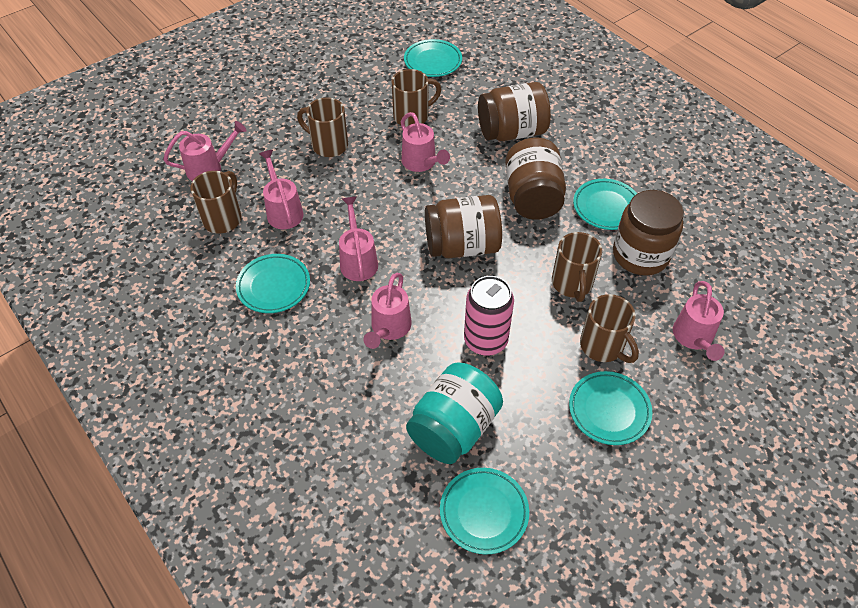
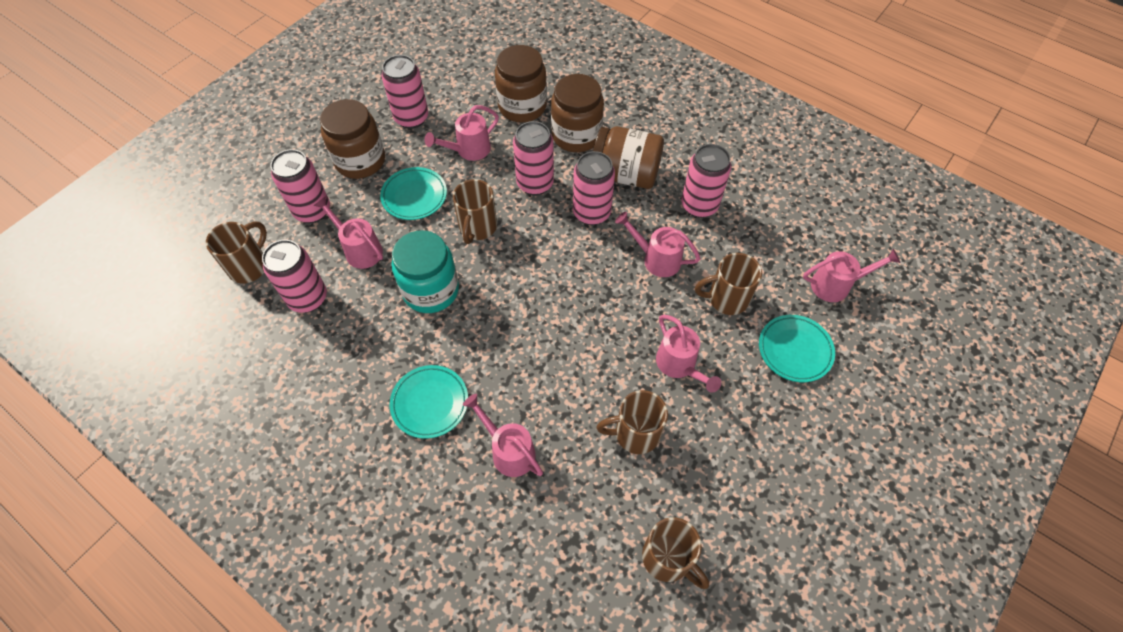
pink can: [464,276,514,356] = 1 -> [262,240,327,313] [271,149,330,223] [382,55,428,129] [513,121,554,195] [573,151,615,225] [681,144,731,218] = 6
turquoise plate: [236,254,310,313] [404,39,462,77] [440,468,529,554] [569,371,652,445] [573,179,637,230] = 5 -> [380,167,447,220] [390,365,468,439] [759,315,835,382] = 3

